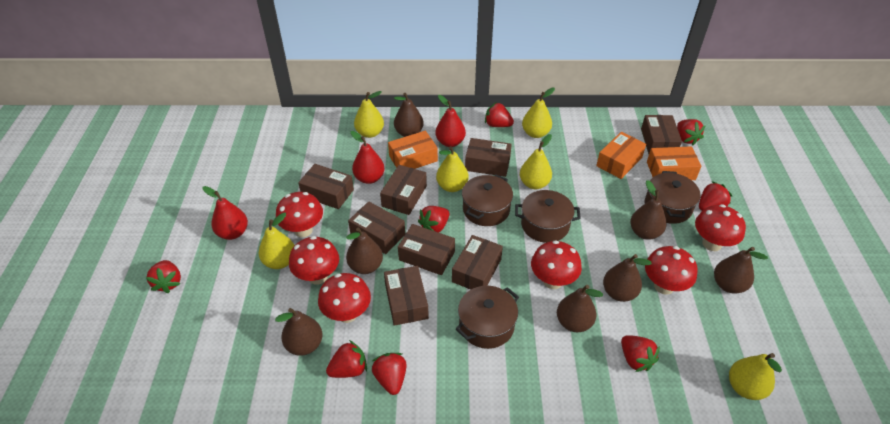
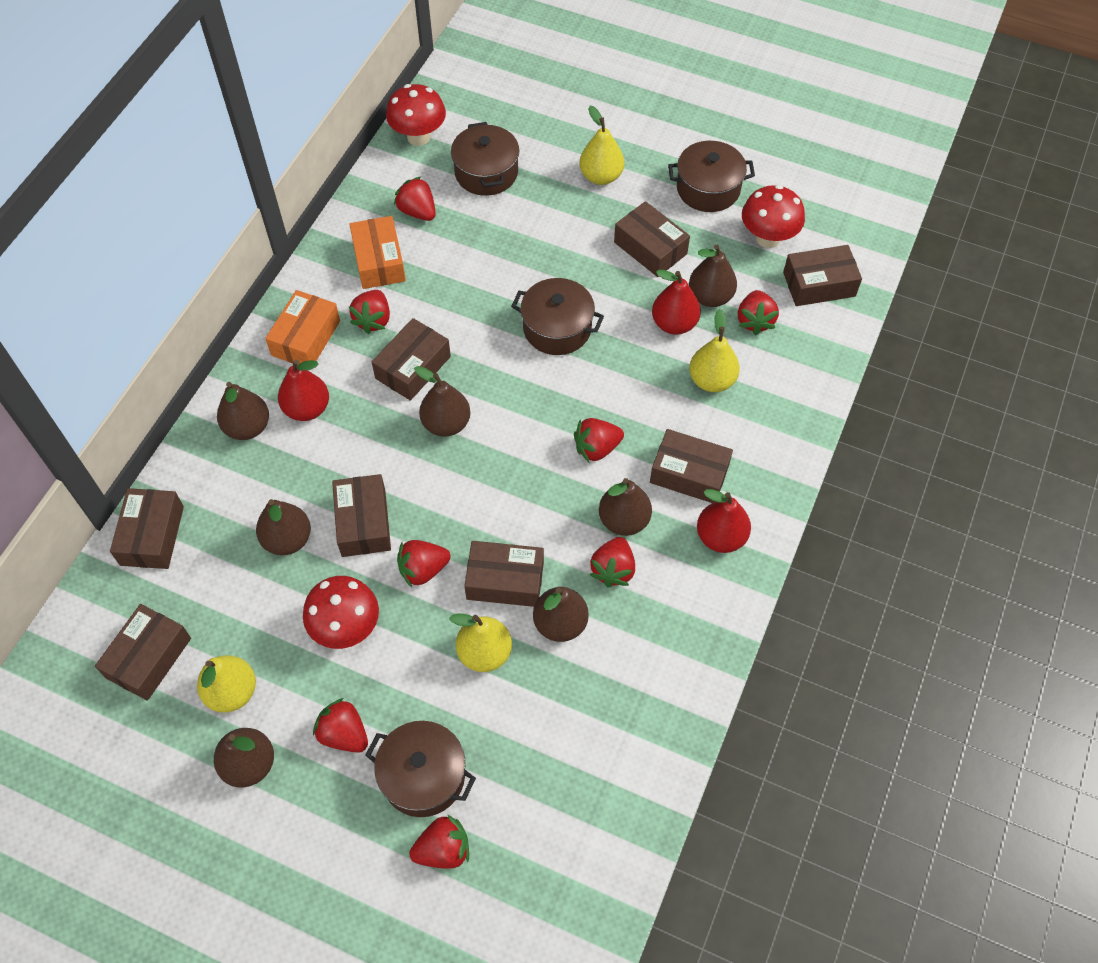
orange box: [388,131,438,169] [596,132,646,179] [647,146,701,180] = 3 -> [265,290,340,365] [349,216,406,289] = 2
red mushroom: [276,192,323,237] [289,236,339,285] [318,273,371,323] [531,240,582,289] [645,246,698,295] [695,204,746,251] = 6 -> [303,576,379,649] [386,84,446,146] [742,185,805,248] = 3
yellow pear: [259,213,295,269] [354,91,384,138] [436,146,469,192] [520,134,552,189] [522,88,555,138] [729,353,782,400] = 6 -> [197,655,256,712] [449,613,512,672] [580,106,624,185] [689,309,740,392] = 4

